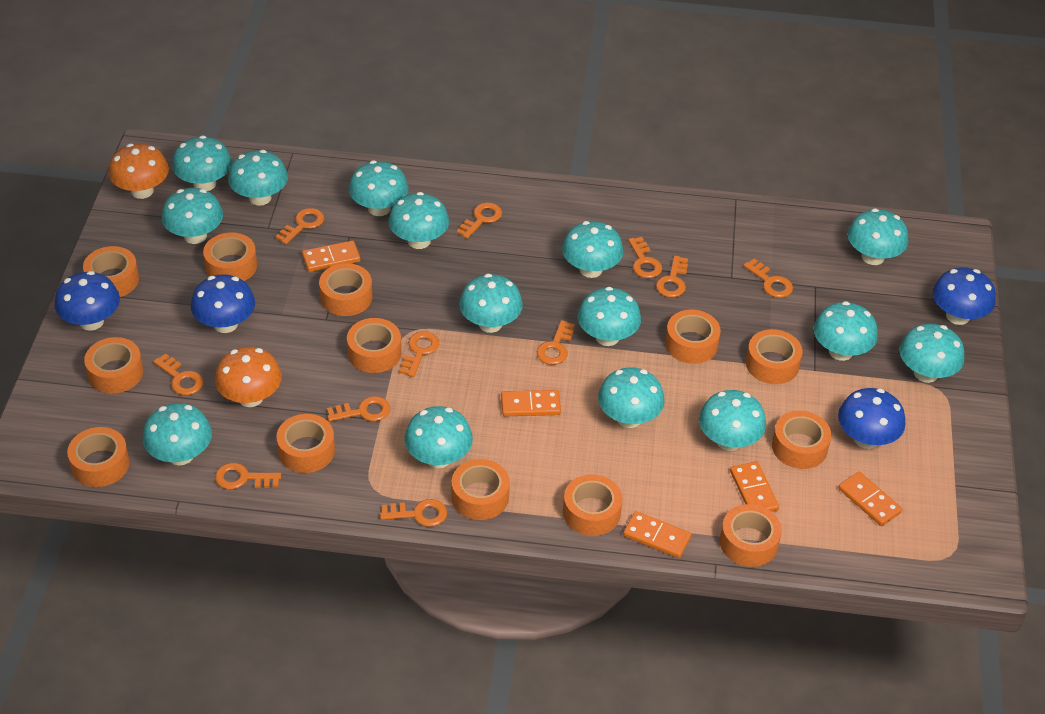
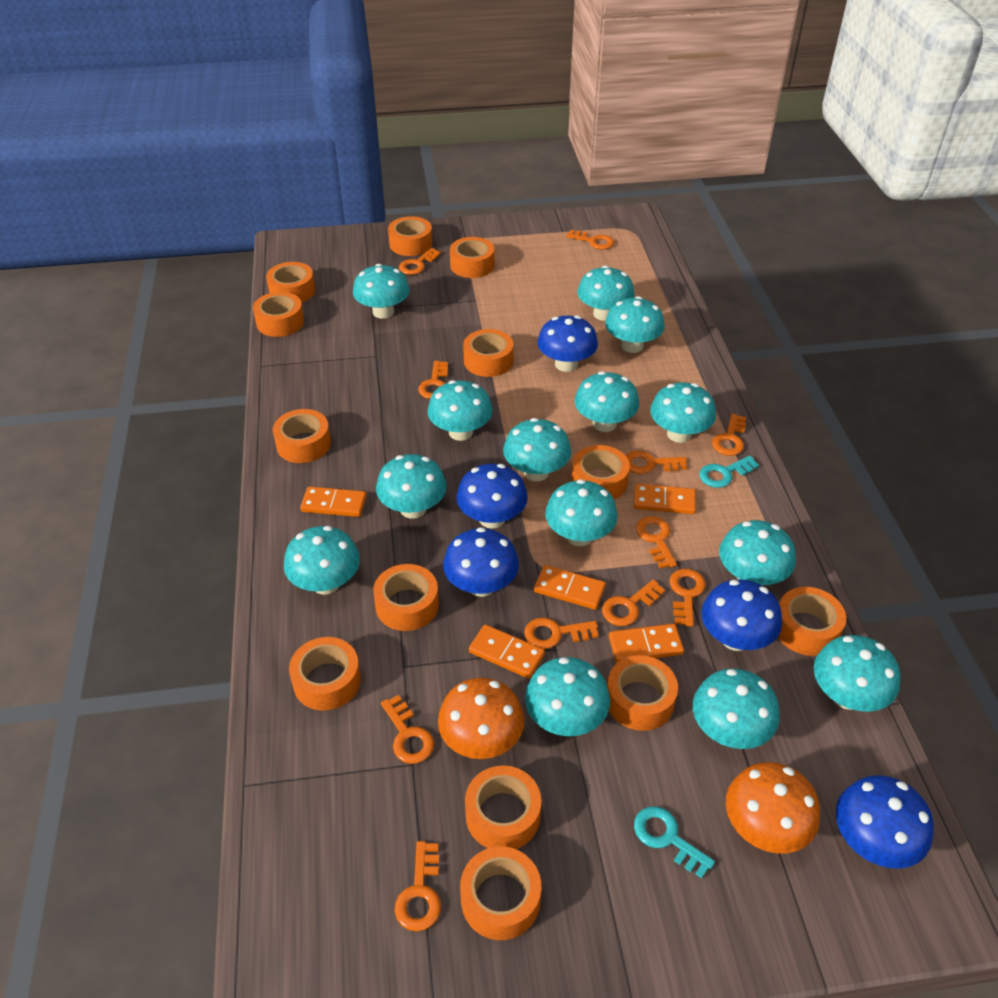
blue mushroom: [55,271,120,331] [191,274,255,333] [838,388,905,449] [933,267,996,325] = 4 -> [443,527,519,597] [456,464,528,529] [537,315,598,372] [701,579,782,651] [836,775,934,869] = 5
turquoise key: none = 0 -> [634,806,715,878] [699,456,759,488] = 2
turquoise mushroom: [142,403,212,466] [162,188,223,244] [172,136,232,191] [228,150,288,206] [349,160,408,216] [389,192,449,249] [404,406,473,468] [459,274,523,333] [562,221,623,278] [577,287,641,346] [598,367,665,428] [699,390,766,451] [814,301,878,361] [848,208,908,265] [899,324,965,383] = 15 -> [284,526,360,595] [353,264,410,319] [376,454,447,519] [427,380,493,441] [503,418,571,481] [525,657,610,736] [545,479,618,546] [574,371,639,432] [577,266,635,321] [605,296,665,353] [650,382,716,443] [693,669,780,749] [719,520,796,586] [814,635,900,712] = 14

